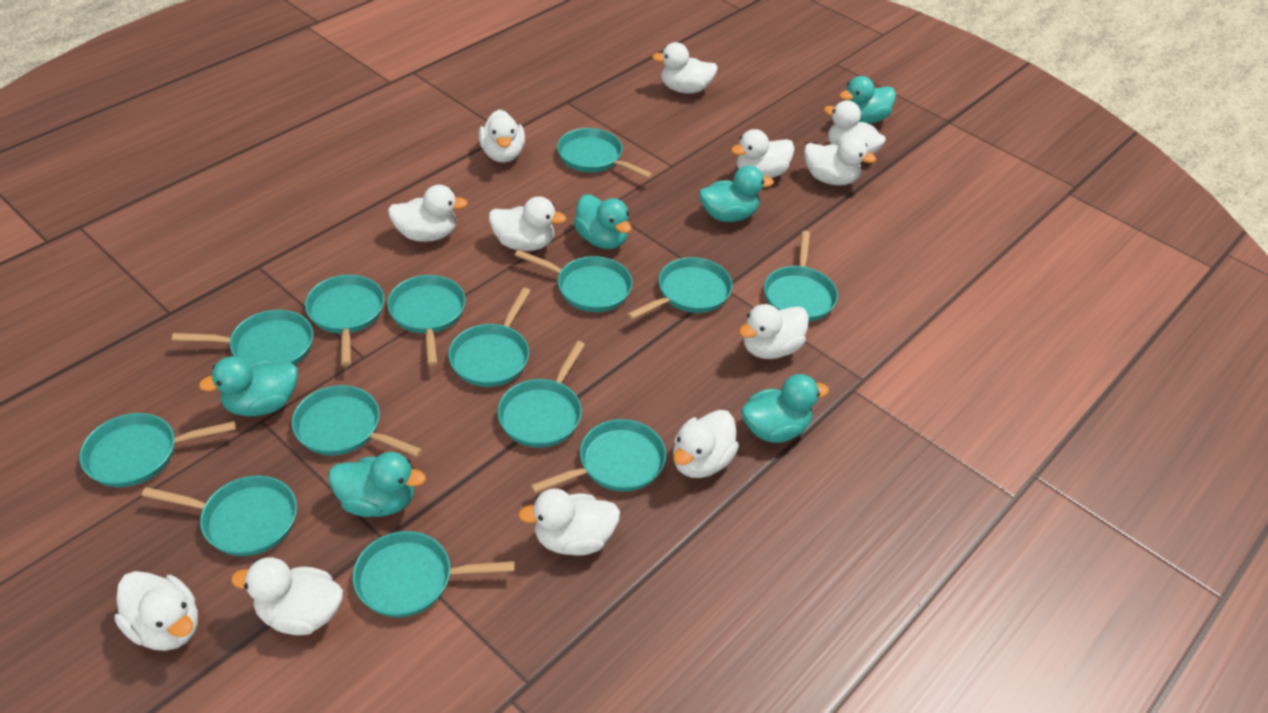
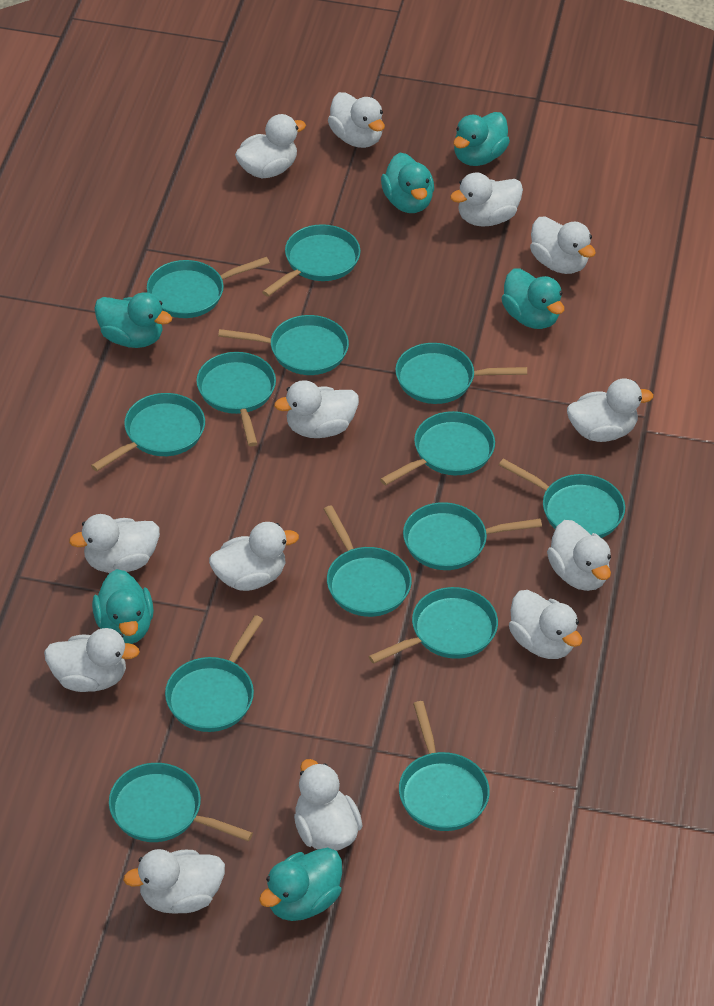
white duck: [114,571,198,651] [231,557,343,635] [388,185,468,242] [479,109,525,163] [489,196,566,251] [518,489,620,556] [652,42,718,94] [673,410,739,478] [731,129,795,178] [739,304,809,359] [804,136,876,185] [824,100,886,154] = 12 -> [44,628,140,692] [69,514,160,573] [123,849,225,914] [209,522,299,591] [235,114,306,178] [274,380,359,438] [294,759,363,851] [328,92,385,148] [450,172,523,227] [509,590,582,659] [530,216,596,274] [547,520,611,591] [567,379,654,442] = 13

